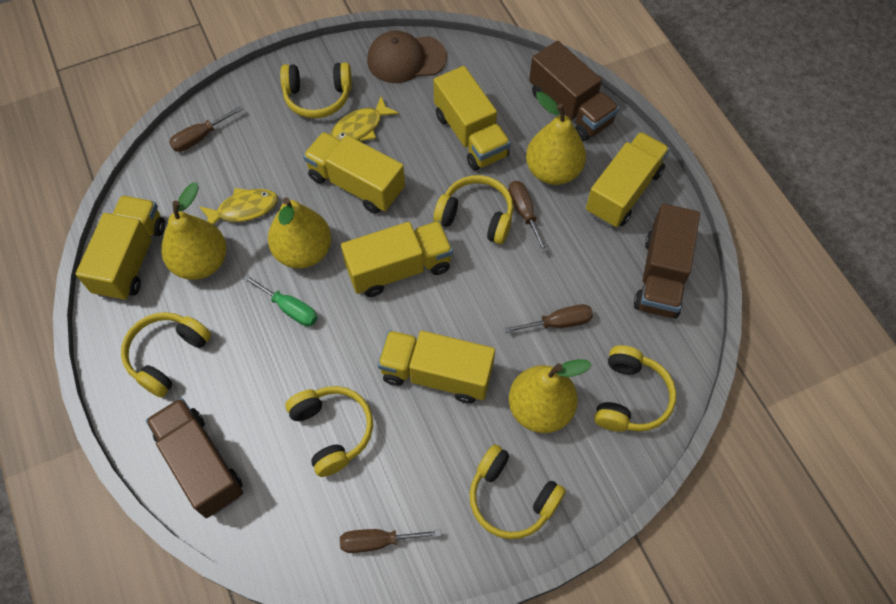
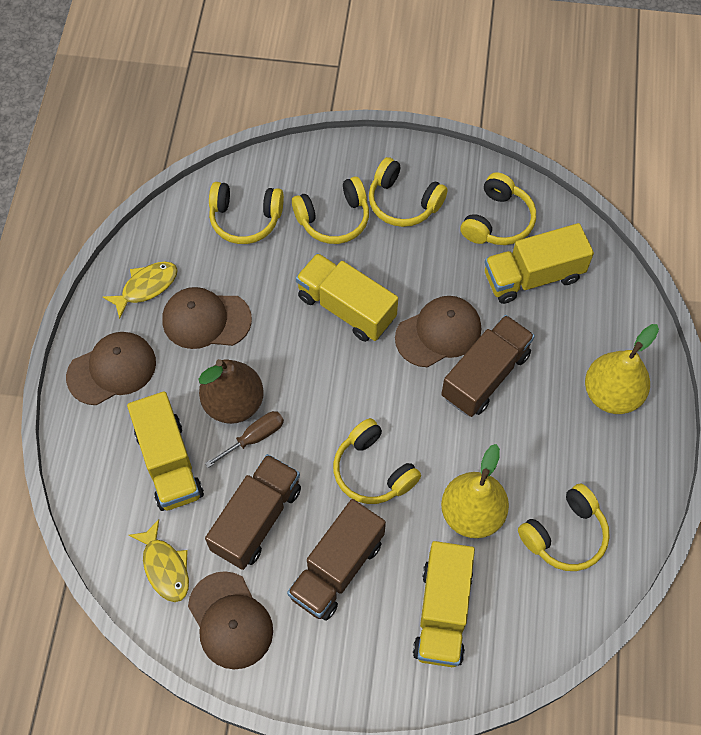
brown cap: [367,31,447,83] = 1 -> [66,332,156,405] [162,287,252,349] [188,571,273,669] [395,296,481,367] = 4
brown pear: none = 0 -> [198,359,264,424] = 1
brown screwdriver: [169,106,243,152] [340,529,441,553] [504,304,593,333] [508,181,548,253] = 4 -> [205,411,284,468] = 1
green screwdriver: [243,275,317,326] = 1 -> none = 0
yellow pear: [162,183,227,280] [268,197,331,269] [509,359,592,433] [526,92,586,185] = 4 -> [441,444,509,538] [585,324,659,414] = 2
yellow truck: [76,195,165,301] [303,132,405,214] [341,221,453,297] [378,330,495,404] [434,66,511,171] [586,132,670,228] = 6 -> [127,391,204,511] [296,253,398,342] [413,541,475,667] [484,223,594,304] = 4

